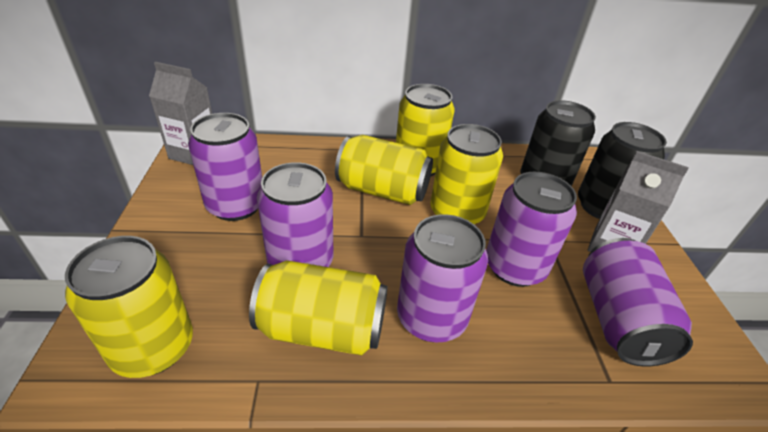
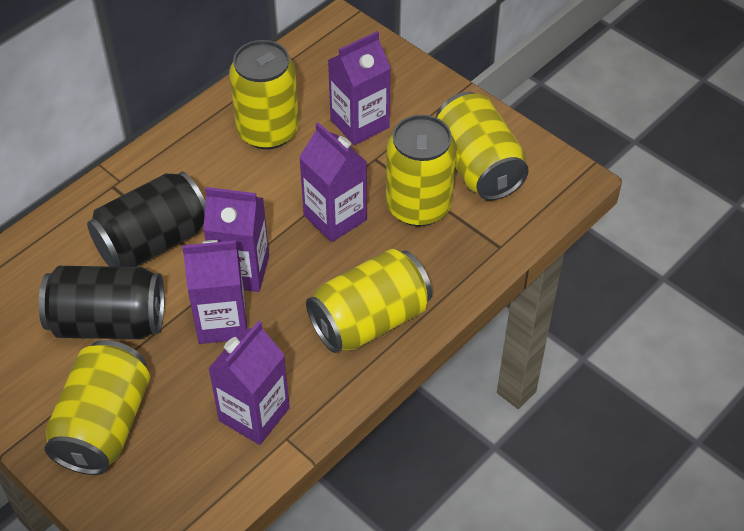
grey carton: [149,62,212,165] [588,151,689,252] = 2 -> none = 0
purple can: [188,113,262,221] [257,162,334,267] [397,214,488,343] [486,172,577,287] [583,238,693,366] = 5 -> none = 0
purple carton: none = 0 -> [182,240,247,344] [203,187,269,292] [208,321,290,445] [299,122,367,242] [328,31,391,145] = 5

